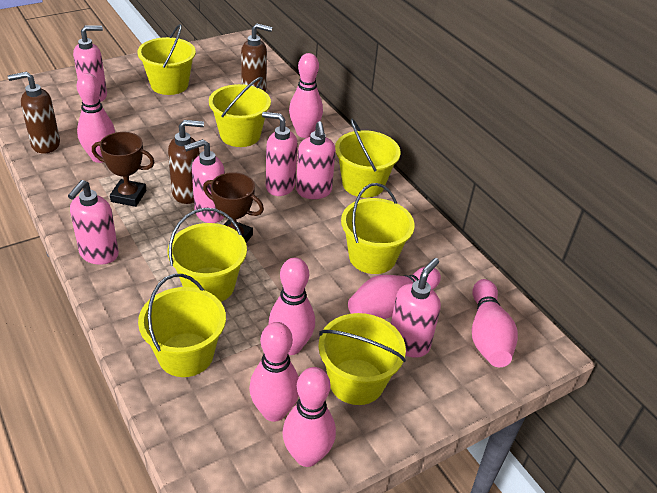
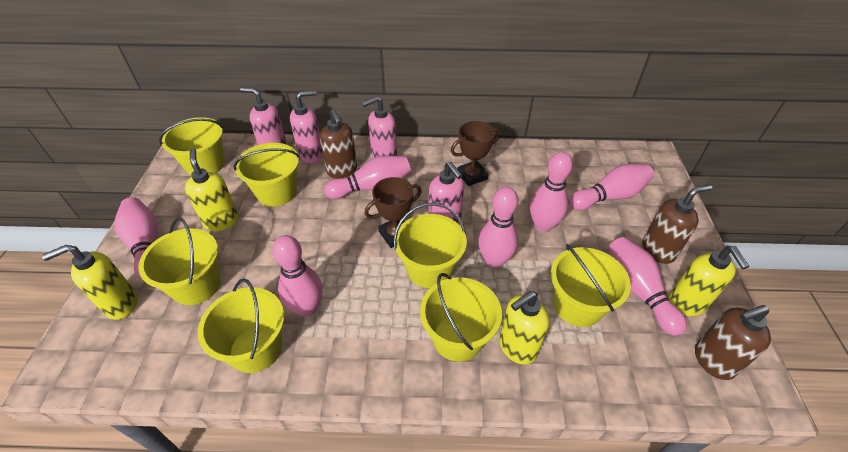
pink soap dispenser: [68,180,119,265] [73,25,107,102] [184,139,225,223] [262,112,298,196] [296,121,336,199] [391,258,441,358] = 6 -> [240,87,287,145] [290,90,323,163] [362,96,397,158] [428,162,464,224] = 4
yellow soap dispenser: none = 0 -> [42,245,138,320] [185,148,239,231] [499,291,549,365] [668,246,749,316] = 4

